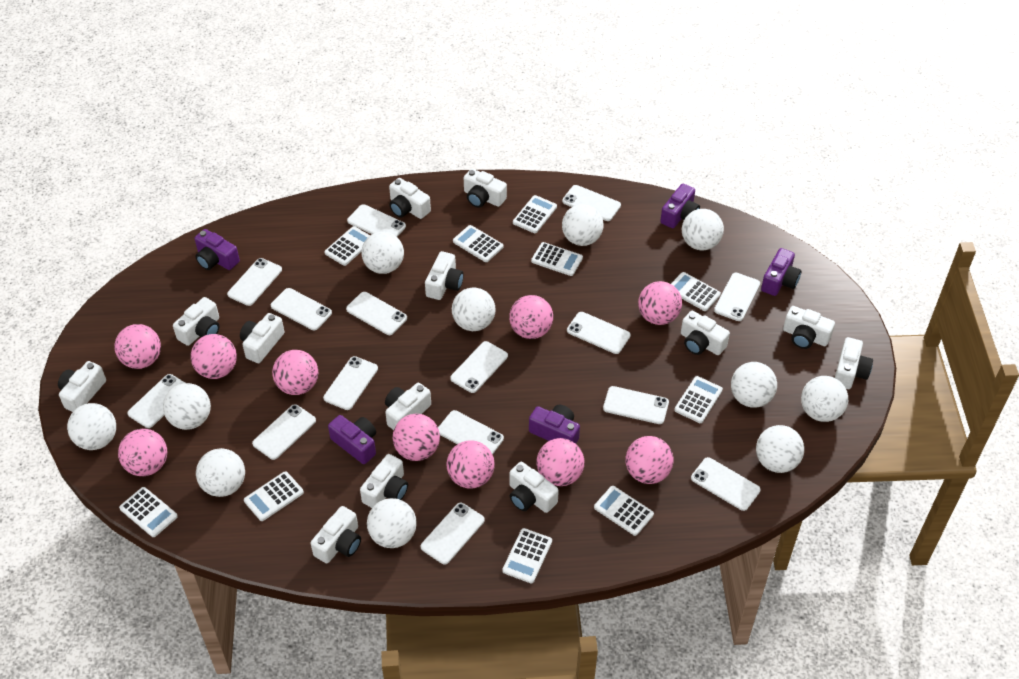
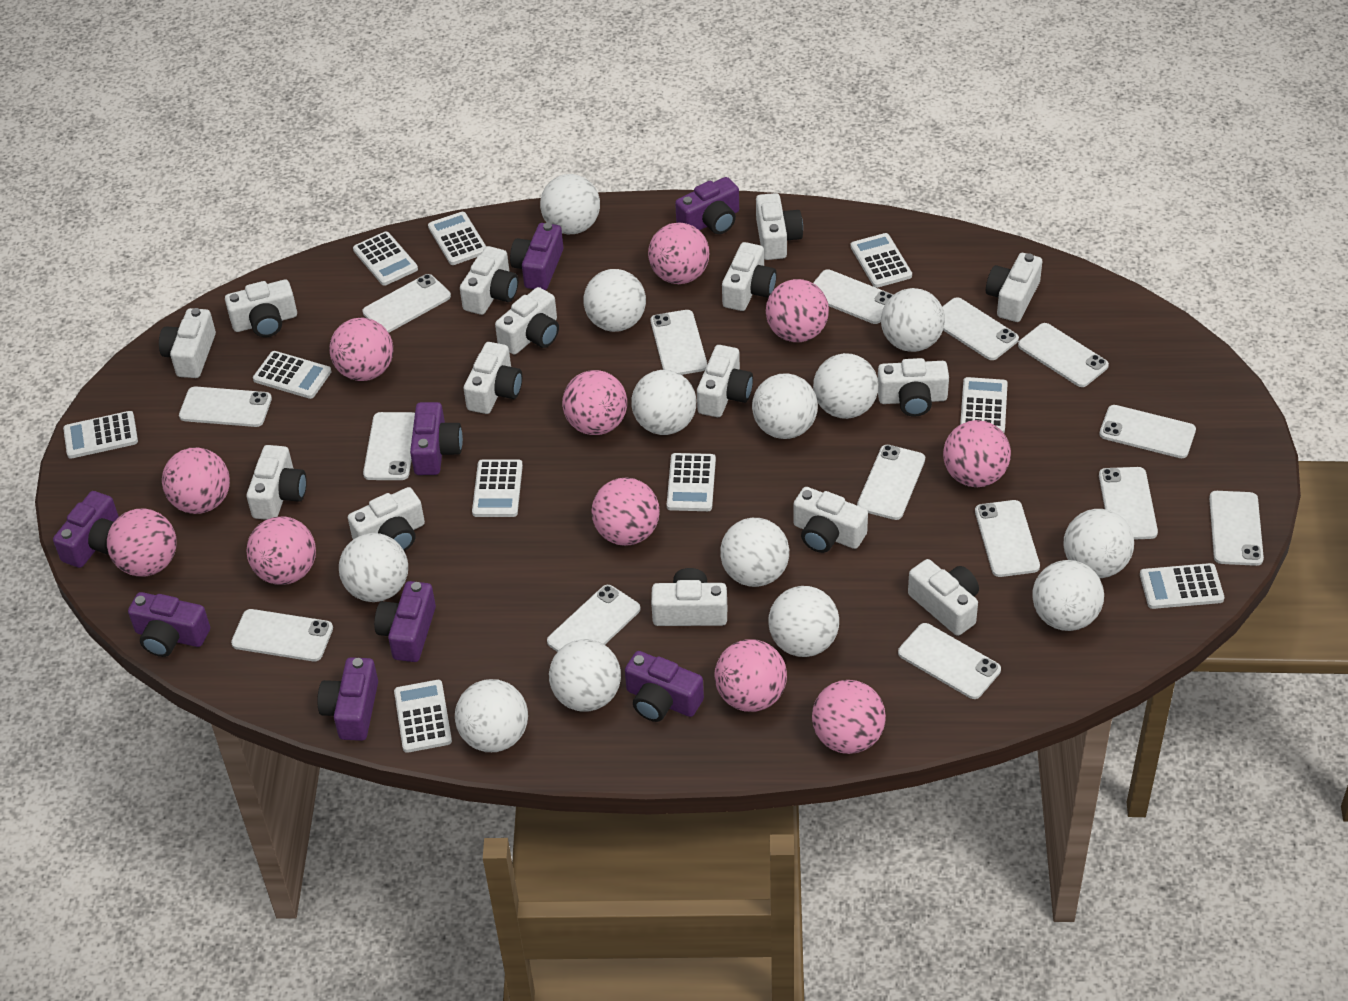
pink ball: [114,324,161,369] [118,429,167,476] [191,334,237,379] [272,350,318,395] [393,414,440,461] [447,440,495,489] [509,295,553,339] [537,438,584,486] [625,436,674,484] [638,281,682,325] = 10 -> [107,509,177,577] [162,447,230,514] [247,516,316,585] [329,317,393,381] [562,370,627,435] [591,478,660,546] [648,222,709,284] [714,639,787,712] [766,279,829,342] [812,680,886,754] [943,420,1011,487] = 11
purple camera: [195,229,240,270] [328,415,376,464] [529,405,580,444] [660,184,700,228] [761,248,802,296] = 5 -> [53,491,119,568] [128,592,210,657] [317,657,378,741] [374,581,436,662] [410,402,463,475] [510,223,563,290] [625,651,704,722] [675,177,739,234] = 8
white ball: [67,403,116,450] [163,383,211,430] [196,448,245,497] [361,232,404,274] [367,498,417,548] [452,288,496,331] [562,204,603,246] [682,209,724,250] [731,362,777,408] [756,425,804,473] [801,376,848,422] = 11 -> [339,533,408,602] [455,679,528,752] [540,174,600,234] [549,639,621,712] [584,269,646,332] [631,370,696,435] [720,518,789,587] [752,373,818,439] [768,586,839,657] [813,353,879,419] [881,288,945,352] [1032,560,1104,631] [1063,509,1134,578] = 13
white camera: [58,361,106,412] [173,297,219,346] [240,313,285,363] [311,506,361,563] [360,454,408,508] [385,383,431,430] [389,178,431,219] [425,251,464,300] [464,169,507,208] [509,462,559,513] [681,311,730,355] [783,306,835,349] [835,337,873,389] = 13 -> [159,308,216,378] [225,280,297,337] [247,445,307,520] [348,487,425,551] [460,246,518,315] [463,342,522,414] [495,287,559,355] [651,568,727,626] [697,345,753,417] [722,242,777,311] [756,193,803,260] [793,487,868,553] [878,358,949,417] [908,559,979,636] [986,253,1042,322] = 15

